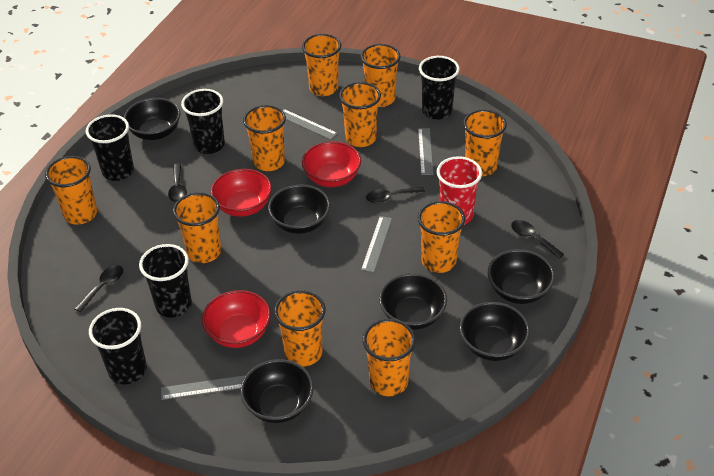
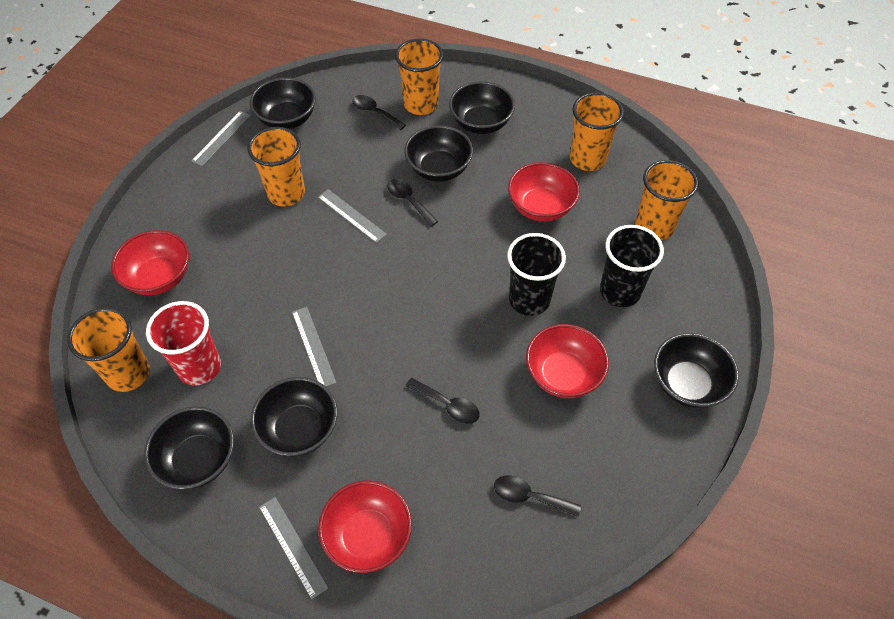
black cup: [86,114,134,181] [89,308,147,384] [139,244,192,318] [181,89,225,154] [419,56,460,120] = 5 -> [507,233,566,316] [600,225,664,307] = 2
orange cup: [45,156,97,225] [173,192,221,263] [243,105,286,171] [274,290,325,366] [302,34,341,96] [339,82,381,147] [360,44,401,107] [363,319,416,396] [418,201,465,273] [463,109,507,176] = 10 -> [67,307,150,392] [248,127,305,206] [395,39,443,115] [570,93,624,171] [635,160,698,240] = 5
red bowl: [202,290,271,348] [211,169,272,217] [302,141,361,187] = 3 -> [111,230,189,295] [318,480,412,573] [508,162,580,222] [526,324,609,398] = 4

